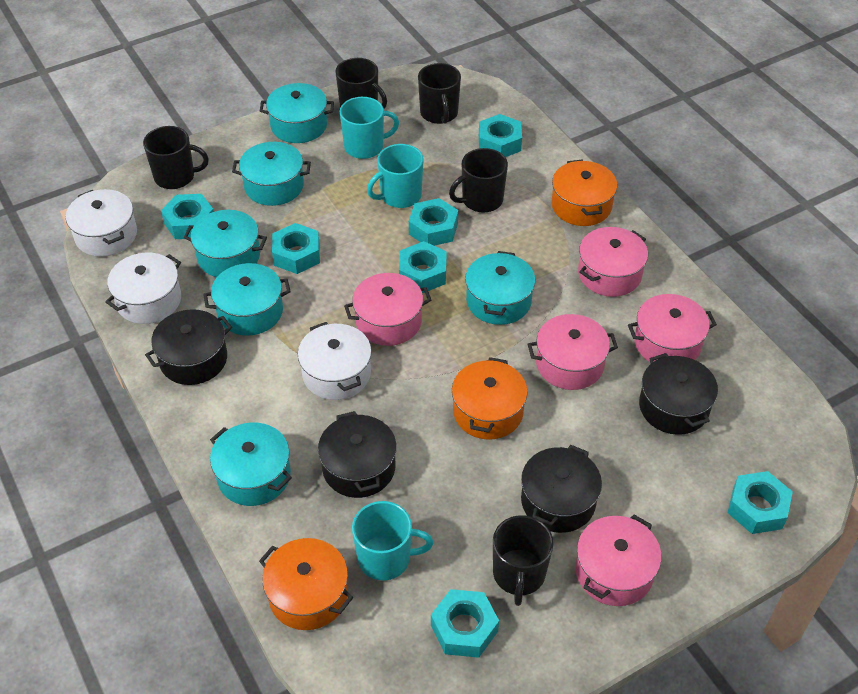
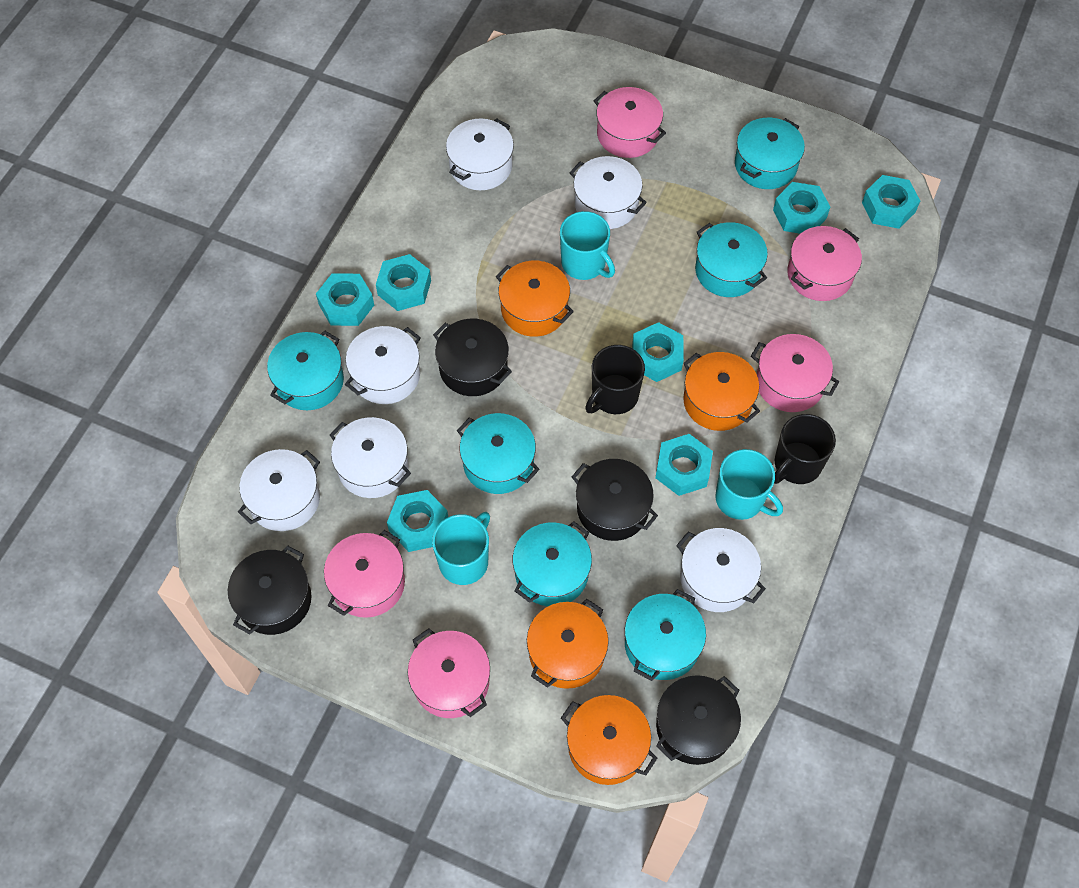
black mug: [143,126,209,189] [335,58,387,108] [418,63,461,124] [449,148,508,212] [493,515,553,606] = 5 -> [585,345,645,414] [774,414,836,484] = 2
orange pot: [259,538,353,630] [452,357,528,440] [551,160,617,226] = 3 -> [496,261,574,337] [527,599,609,689] [561,695,657,785] [683,352,760,431] = 4
white pot: [66,189,137,257] [105,253,181,324] [298,322,372,400] = 3 -> [238,449,320,531] [330,417,411,498] [345,326,421,404] [446,118,514,190] [569,156,647,229] [676,528,766,612] = 6

